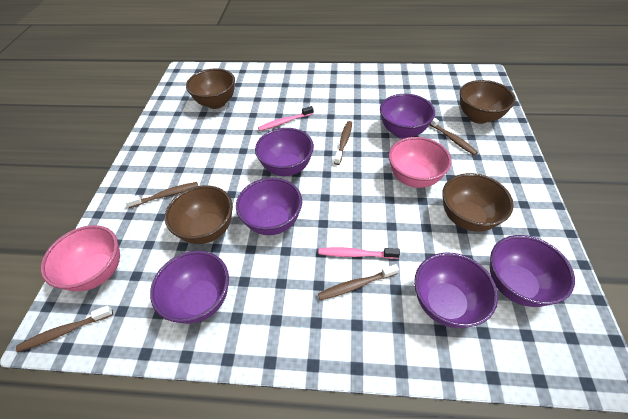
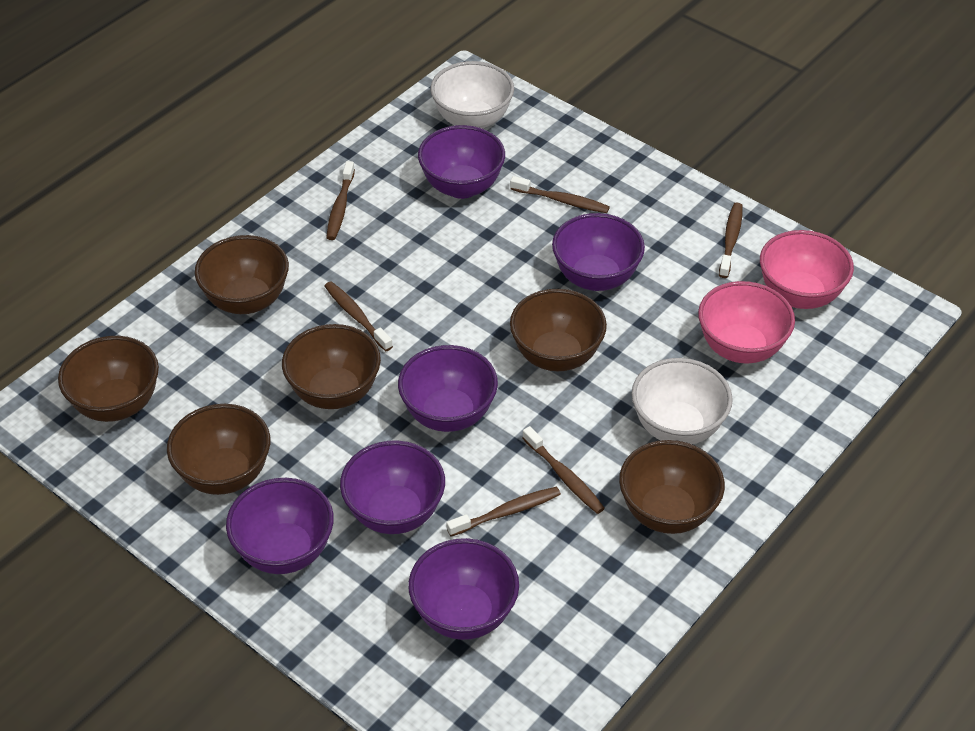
brown bowl: [165,185,233,244] [186,69,235,109] [442,173,514,232] [460,80,516,124] = 4 -> [58,336,159,422] [167,404,270,495] [195,235,289,314] [282,324,381,409] [510,289,607,371] [619,440,725,534] = 6
brown toothbrush: [16,305,113,352] [125,182,198,208] [318,264,399,300] [334,121,352,165] [430,117,478,155] = 5 -> [325,281,393,351] [326,161,355,240] [446,487,561,536] [510,176,610,213] [523,426,605,514] [719,203,743,278] = 6
pink toothbrush: [258,106,314,131] [318,247,400,259] = 2 -> none = 0
white bowl: none = 0 -> [430,61,514,129] [632,358,733,444] = 2

